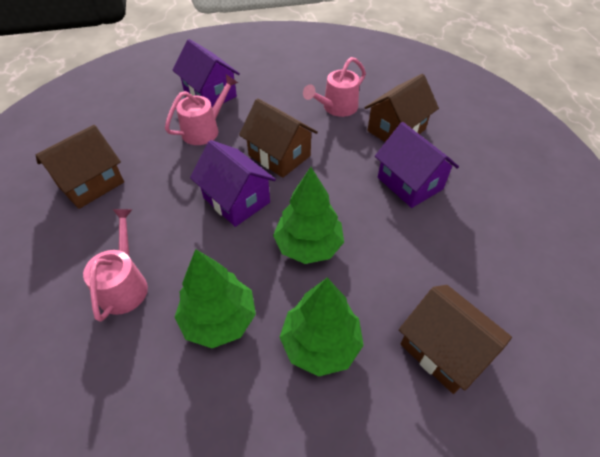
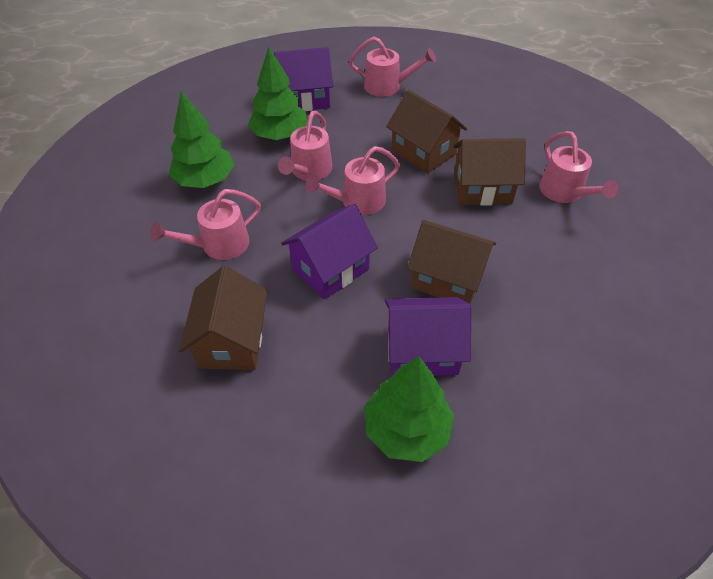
pink watering can: [83,209,148,322] [165,75,238,145] [303,57,366,117] = 3 -> [150,189,261,260] [278,111,332,180] [305,146,400,215] [349,37,436,97] [539,131,618,203] = 5

